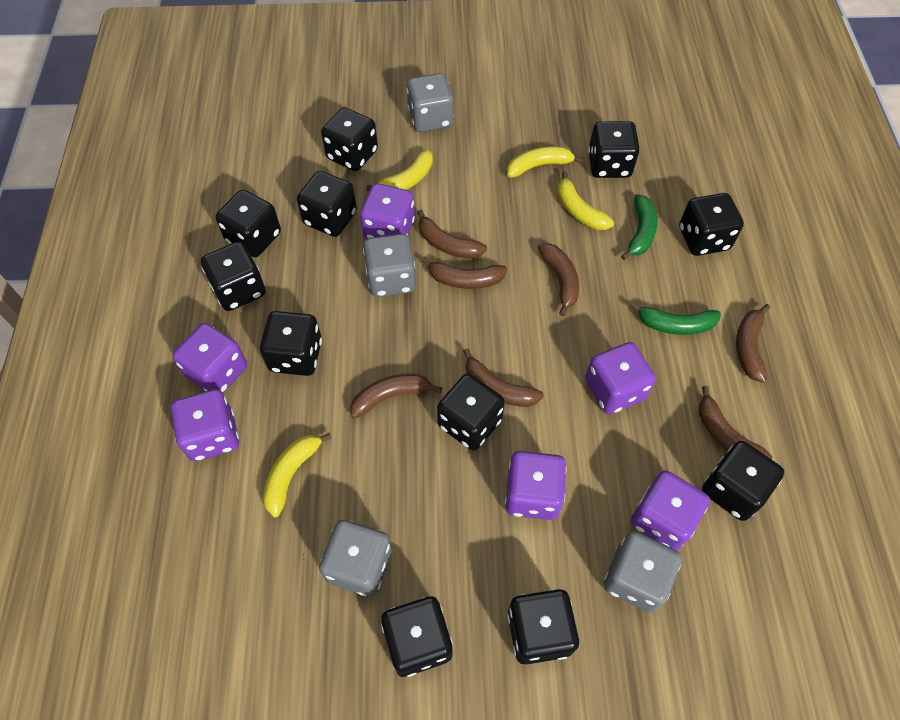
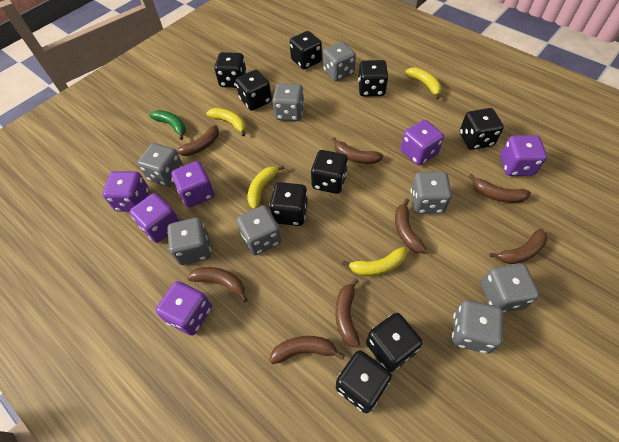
black dice: [201,241,266,311] [215,190,281,257] [260,311,322,376] [297,171,357,237] [321,107,378,171] [381,596,453,677] [437,374,505,450] [507,589,579,665] [588,121,640,178] [679,193,744,256] [702,441,784,521] = 11 -> [214,52,247,88] [235,70,272,111] [270,182,308,226] [290,31,322,69] [311,150,348,194] [336,351,392,413] [358,60,388,97] [366,313,423,372] [460,108,504,150] = 9
brown banana: [350,373,442,419] [417,209,487,259] [421,257,507,289] [463,348,544,407] [538,243,579,316] [699,386,772,459] [736,304,770,383] = 7 -> [176,125,219,156] [187,267,247,302] [269,336,345,364] [332,137,383,164] [335,278,360,348] [395,198,427,253] [469,174,531,203] [489,228,548,264] = 8
green banana: [621,194,658,260] [630,302,721,335] = 2 -> [149,110,186,140] = 1
grey dice: [319,520,392,597] [363,234,416,297] [407,73,454,132] [604,531,682,613] = 4 -> [137,143,183,187] [167,218,211,265] [237,205,281,255] [272,83,304,121] [323,42,356,81] [410,172,452,214] [452,300,503,354] [481,263,540,313] = 8

